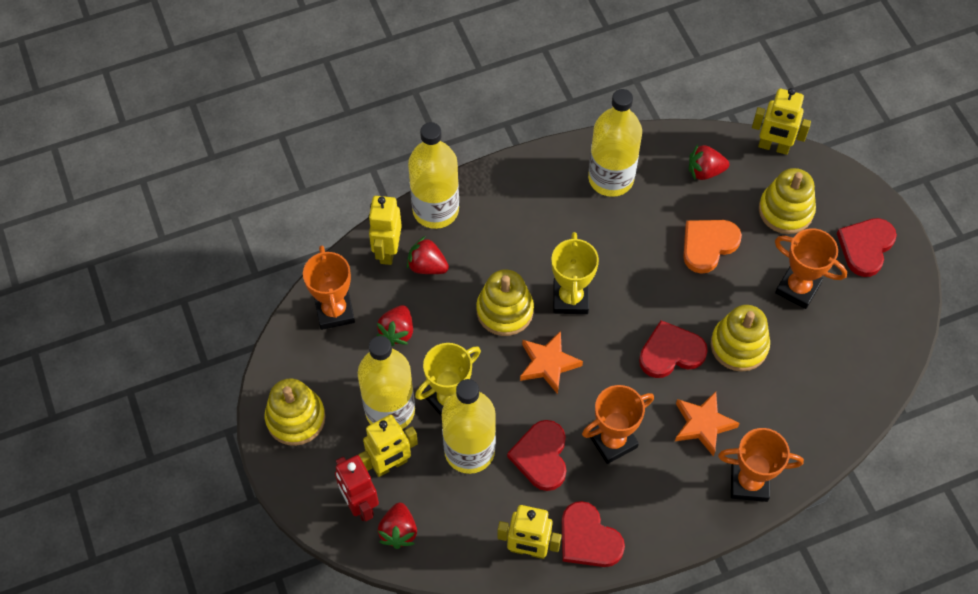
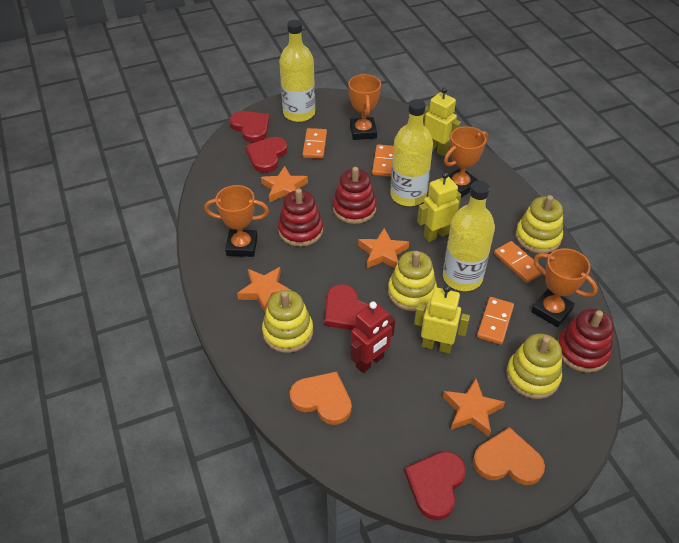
orange domino: none = 0 -> [302,128,327,159] [372,144,394,177] [477,297,514,345] [494,241,545,283] = 4
orange heart: [683,220,742,274] = 1 -> [290,371,352,425] [473,427,545,485] = 2
orange star: [520,331,583,394] [675,391,740,456] = 2 -> [237,267,291,313] [261,166,308,202] [358,228,409,269] [443,379,505,437] = 4
red stacking toy: none = 0 -> [278,188,323,247] [333,167,377,224] [558,309,614,373] = 3
red strawberry: [377,305,413,346] [378,503,417,549] [407,236,449,274] [689,144,729,180] = 4 -> none = 0
yellow bottle: [358,336,415,429] [408,122,459,229] [442,379,496,474] [588,89,642,197] = 4 -> [279,20,315,122] [390,99,433,206] [443,181,495,291] = 3
yellow robot: [358,415,418,477] [368,196,402,265] [497,505,561,559] [752,88,811,155] = 4 -> [414,285,470,353] [417,172,461,242] [423,87,461,156] = 3
yellow trophy: [415,343,481,417] [551,232,599,314] = 2 -> none = 0

